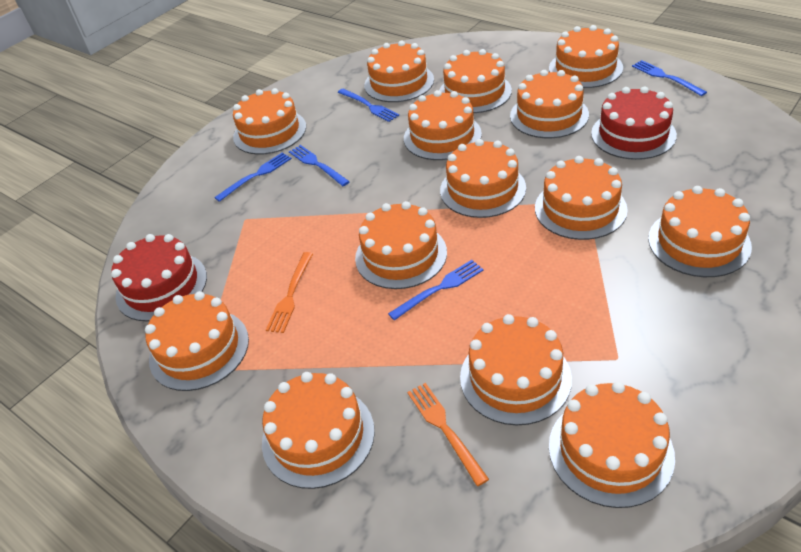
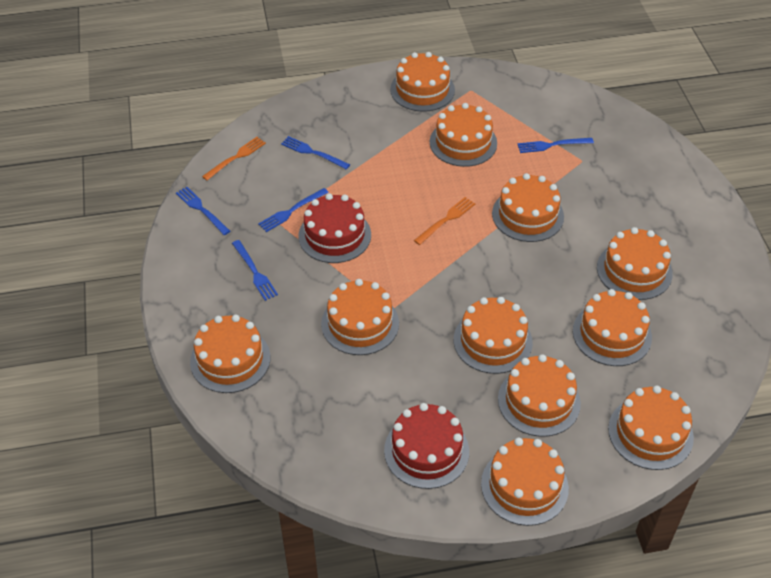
orange cake: [145,291,249,391] [233,88,306,155] [262,372,375,489] [355,201,447,289] [364,41,434,102] [404,90,482,160] [439,49,512,113] [440,139,526,218] [460,314,572,425] [510,70,589,138] [535,156,628,240] [549,25,623,88] [549,381,675,508] [648,186,752,277] = 14 -> [190,314,270,393] [321,279,399,355] [390,52,455,112] [430,103,497,167] [454,297,533,374] [481,438,569,526] [492,173,564,242] [498,354,581,437] [573,289,652,366] [597,227,673,300] [608,386,694,470] = 11

